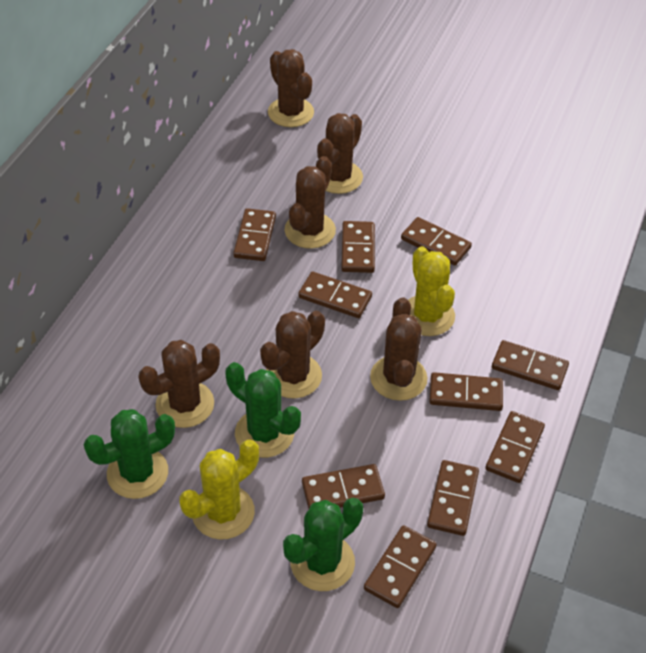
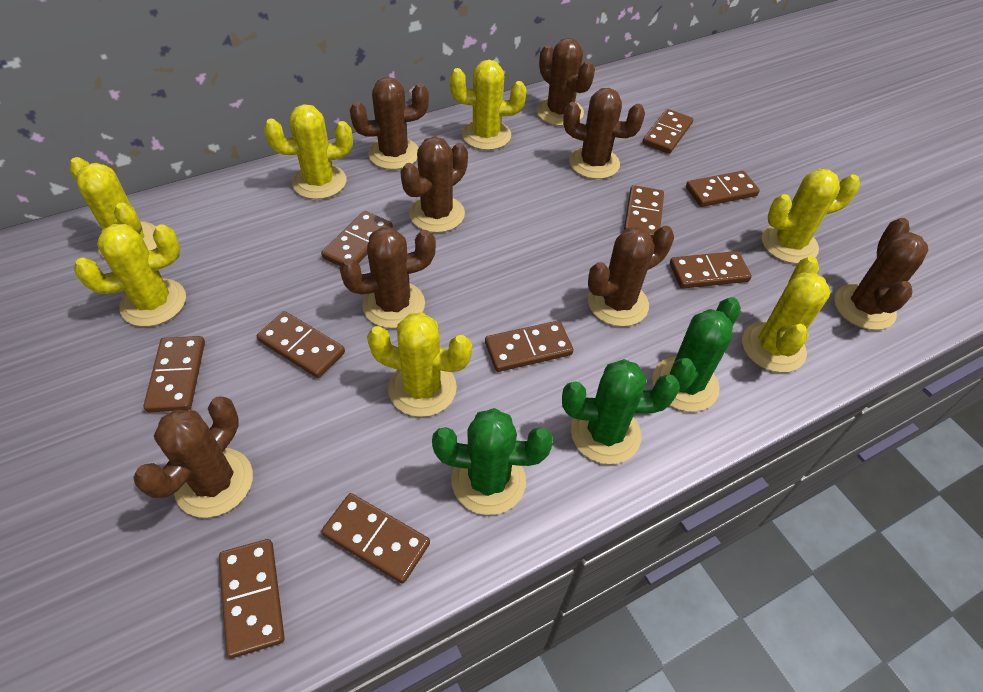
brown cactus: [138,340,220,428] [260,311,325,399] [268,49,314,127] [284,156,336,249] [317,113,363,194] [370,297,427,401] = 6 -> [133,397,253,518] [340,227,436,328] [350,77,429,170] [400,136,468,233] [537,38,595,126] [563,88,645,179] [588,226,674,327] [834,218,928,330] = 8
yellow cactus: [179,440,259,540] [408,246,455,336] = 2 -> [69,157,157,257] [74,224,186,327] [264,104,353,199] [367,312,472,417] [450,60,526,150] [742,256,830,373] [762,169,860,264] = 7

